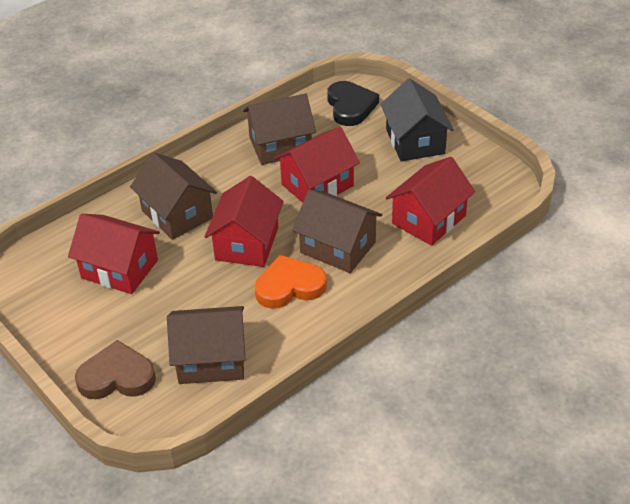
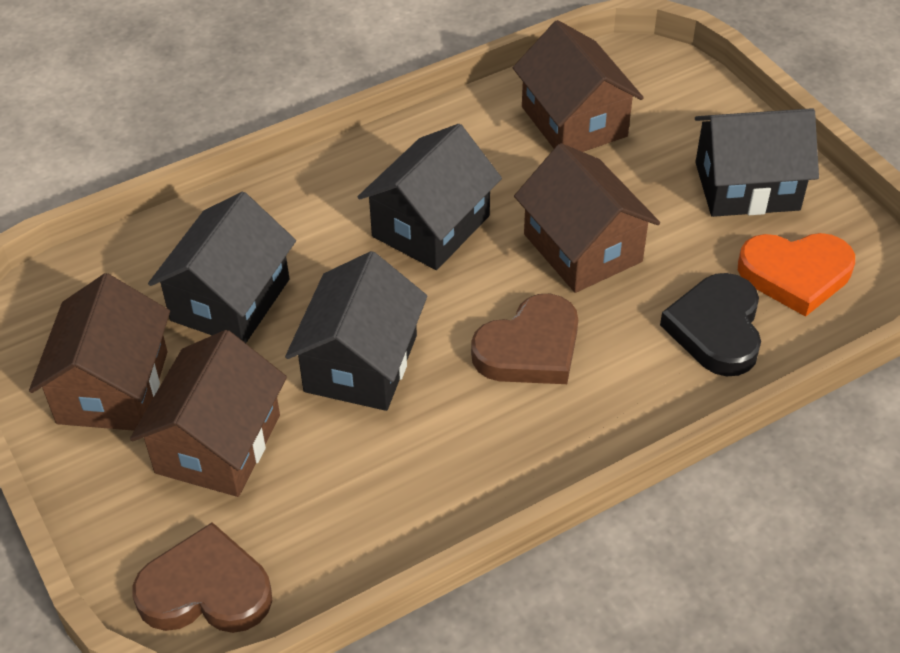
black house: [380,78,454,161] = 1 -> [148,192,296,343] [285,251,427,411] [358,124,502,270] [695,108,819,217] = 4
brown heart: [75,340,156,399] = 1 -> [133,522,272,633] [471,294,578,384] = 2
red house: [68,214,160,294] [204,176,284,267] [274,126,360,203] [386,157,476,246] = 4 -> none = 0

